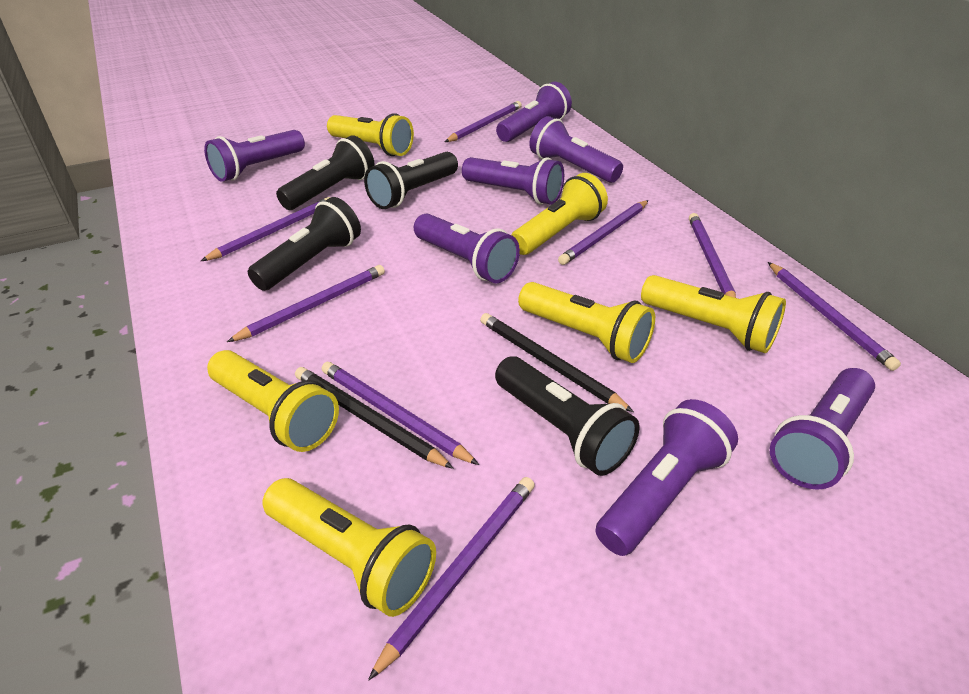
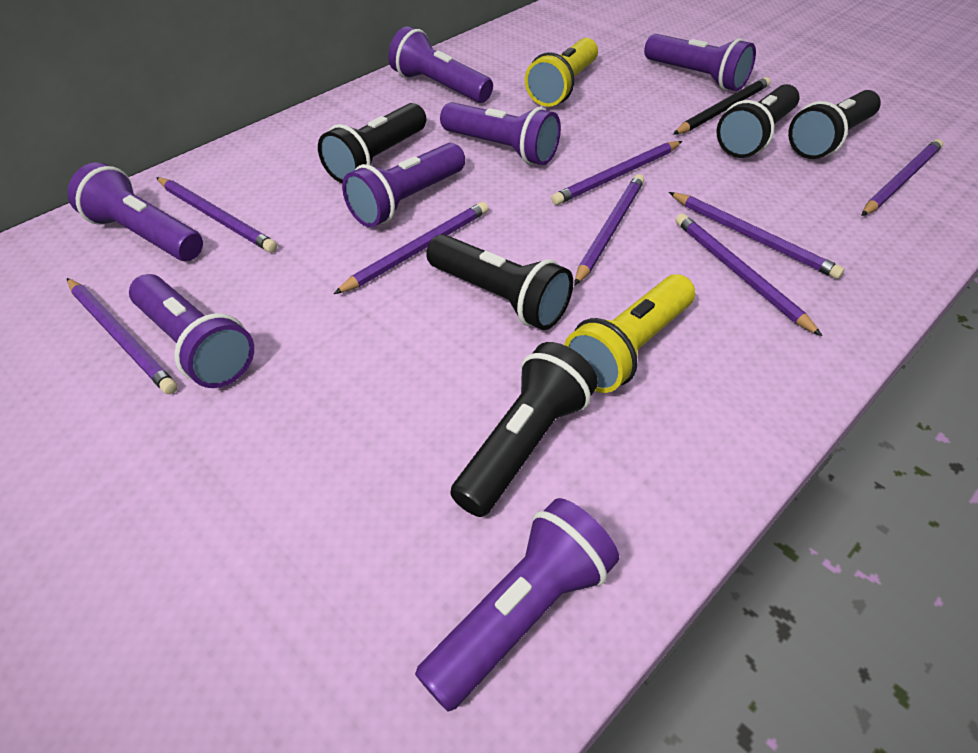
black flashlight: [248,197,361,291] [276,135,375,210] [364,152,458,209] [495,356,639,476] = 4 -> [318,103,427,183] [426,234,573,330] [450,342,598,517] [717,84,800,158] [788,90,881,159] = 5
black pencil: [295,367,454,469] [480,313,634,412] = 2 -> [673,77,771,135] = 1
yellow flashlight: [207,350,339,452] [262,478,436,617] [327,113,414,156] [512,173,608,255] [518,282,655,363] [641,275,786,353] = 6 -> [525,38,598,107] [564,274,695,393] = 2

